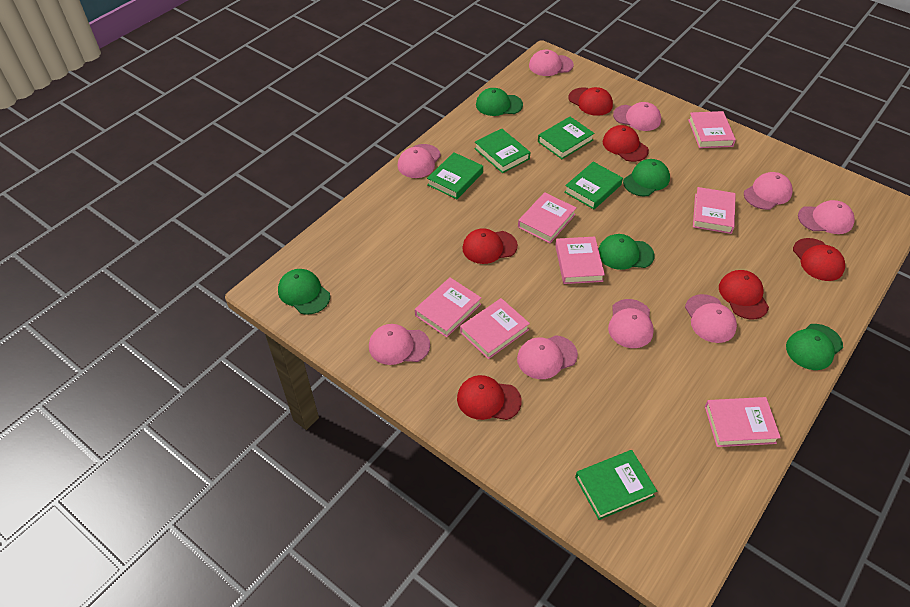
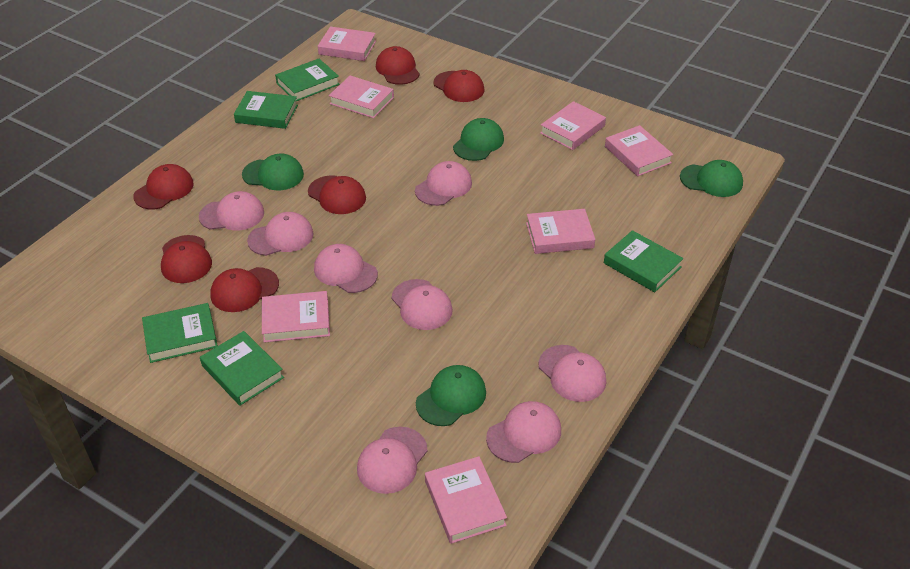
green cap: [278,269,330,315] [476,88,523,116] [598,234,655,270] [623,159,670,196] [786,324,843,370] = 5 -> [242,154,304,190] [416,365,486,426] [453,118,504,161] [680,160,743,197] = 4
pink cap: [369,324,430,365] [398,144,441,178] [517,335,578,379] [529,50,574,76] [608,299,654,348] [613,102,661,131] [685,294,737,343] [744,172,793,210] [798,200,855,234] = 9 -> [199,191,264,230] [247,212,314,256] [314,244,378,293] [357,427,427,494] [392,279,453,330] [415,161,472,206] [486,401,561,463] [538,345,606,402] = 8

